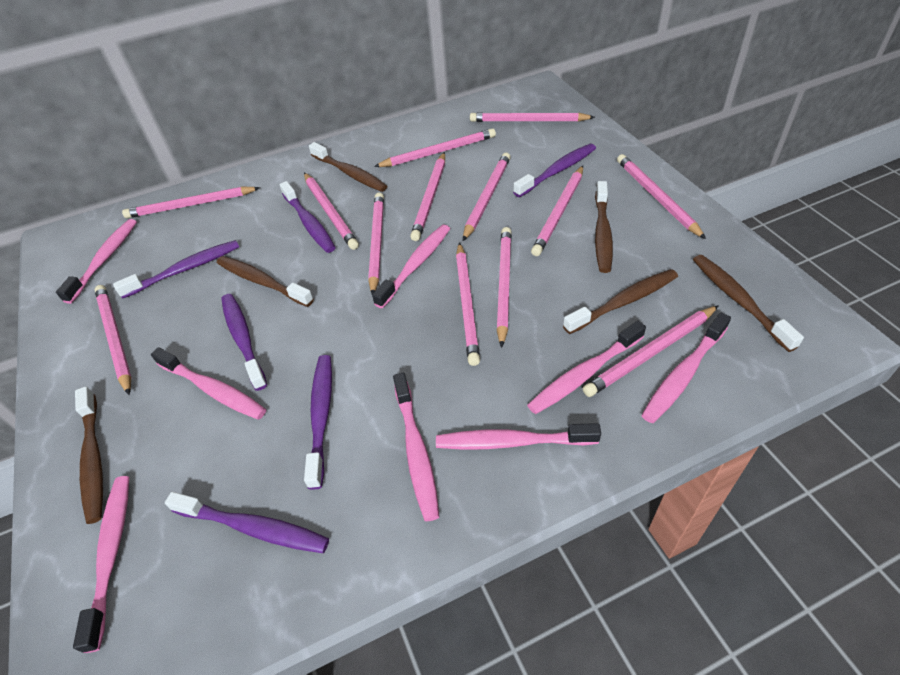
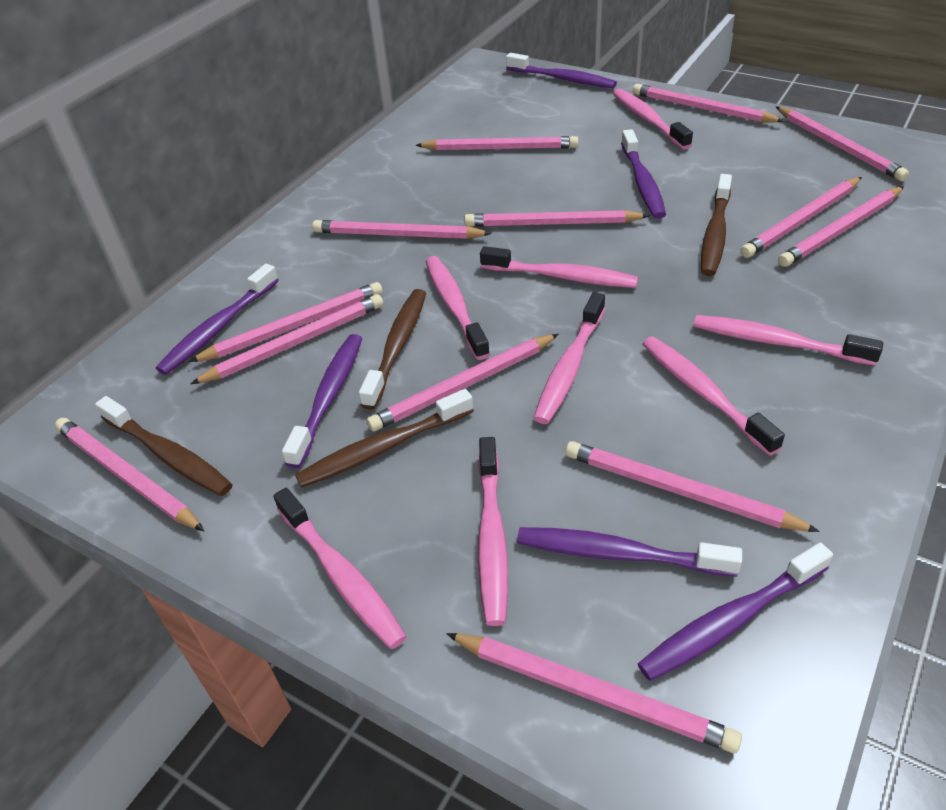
brown toothbrush: [75,386,103,524] [217,256,314,307] [309,142,387,192] [563,269,678,334] [595,181,613,273] [693,255,804,352] = 6 -> [95,396,233,496] [295,389,474,488] [359,289,426,410] [701,174,732,276] = 4

